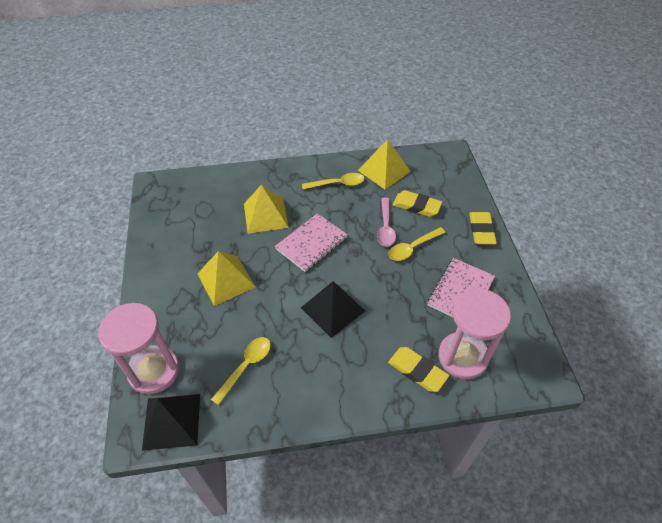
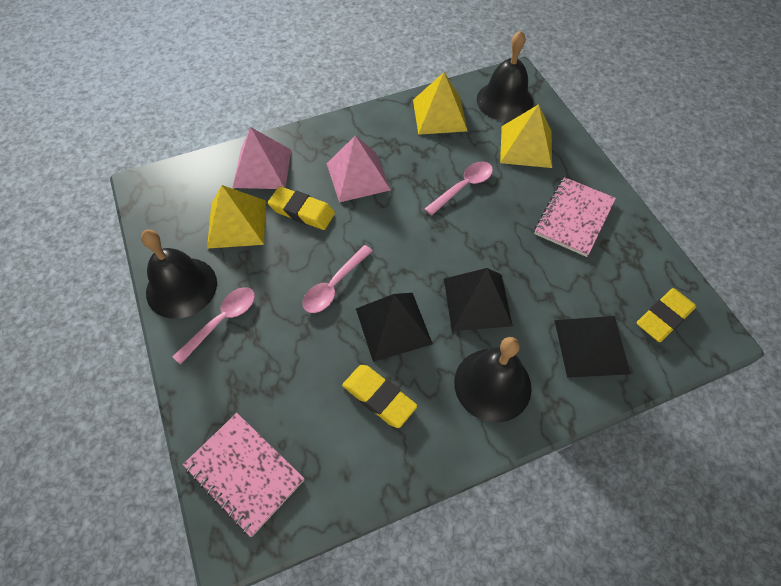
black bell: none = 0 -> [141,230,217,319] [454,337,532,423] [477,31,534,121] = 3
black pyramid: [142,394,200,451] [301,281,365,338] = 2 -> [356,293,433,362] [444,268,513,331] [554,316,631,378] = 3
pink hourglass: [98,303,179,394] [439,288,511,379] = 2 -> none = 0
pink pyramid: none = 0 -> [232,127,291,189] [327,136,391,203] = 2
pink spoon: [377,198,396,247] = 1 -> [172,287,255,365] [302,245,373,313] [425,161,493,216] = 3
yellow spoon: [211,337,271,405] [302,173,365,189] [389,227,446,261] = 3 -> none = 0

